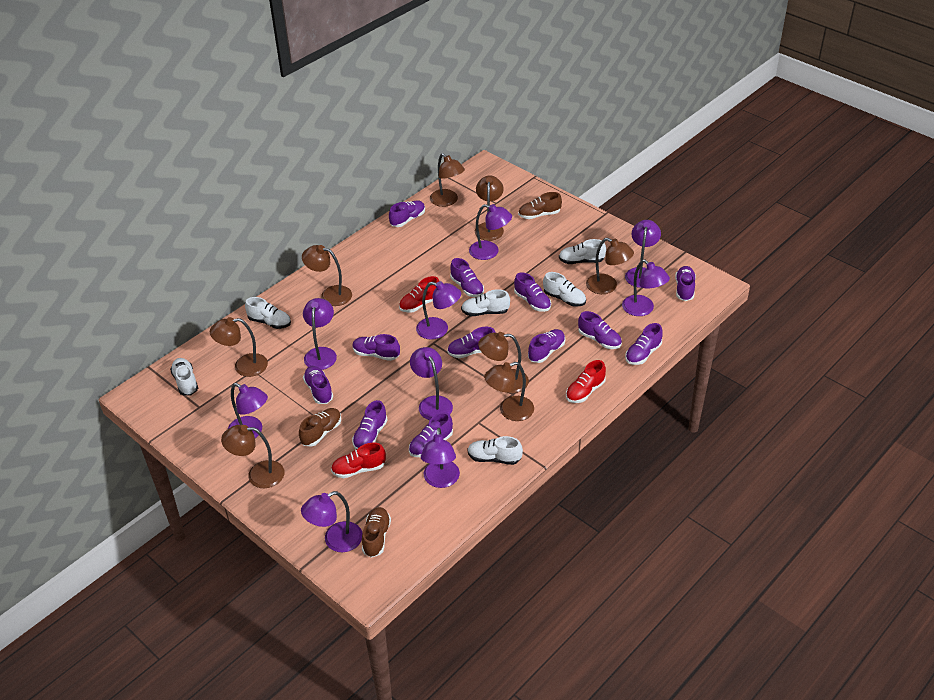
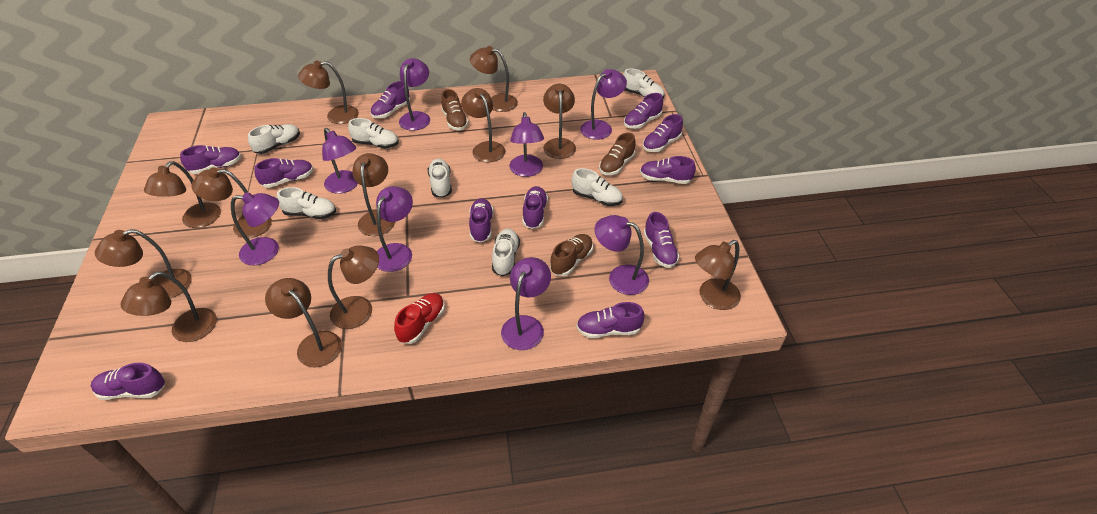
brown lamp: [210,317,268,377] [221,425,285,488] [302,245,352,306] [430,153,465,207] [475,175,504,241] [478,332,529,393] [484,362,534,421] [586,238,634,294] = 8 -> [95,229,192,298] [121,271,217,342] [144,161,221,228] [192,167,272,238] [265,278,342,368] [298,60,359,124] [328,246,379,329] [352,153,395,236] [461,88,505,162] [470,46,518,112] [543,84,576,159] [695,240,741,310] = 12
purple lamp: [228,383,268,438] [301,491,362,552] [303,298,337,370] [410,347,453,420] [416,281,461,340] [421,428,460,488] [469,204,512,260] [622,260,670,316] [625,220,661,288] = 9 -> [231,192,279,265] [322,128,358,194] [376,186,413,272] [399,58,430,131] [501,257,551,350] [509,112,544,177] [580,69,627,140] [595,215,649,295] = 8
purple shoe: [303,366,333,404] [352,334,400,361] [352,400,387,449] [389,200,425,227] [409,412,453,457] [447,327,496,358] [450,258,484,297] [514,272,551,312] [528,329,565,363] [578,311,622,349] [625,323,663,365] [675,266,696,301] = 12 -> [90,363,165,400] [180,145,241,174] [255,158,313,188] [371,81,410,118] [469,198,494,243] [523,186,548,229] [577,302,644,338] [624,93,663,129] [640,156,696,184] [643,114,683,152] [644,212,680,268] = 11
red shoe: [331,443,386,478] [399,276,439,313] [566,360,606,403] = 3 -> [394,293,445,344] = 1
white shoe: [170,358,198,395] [245,297,291,329] [461,289,510,316] [468,436,523,465] [543,272,586,307] [559,239,606,264] = 6 -> [248,124,300,154] [277,187,336,219] [348,118,399,148] [428,159,452,198] [492,229,520,276] [571,168,623,206] [623,68,665,99] = 7

